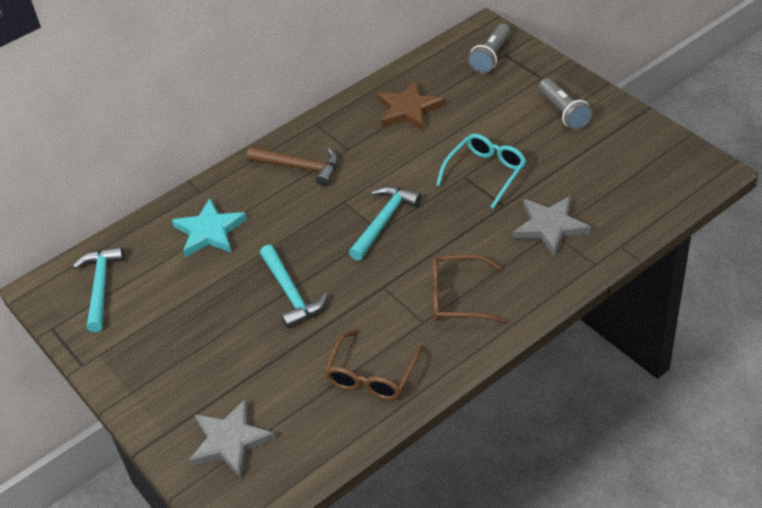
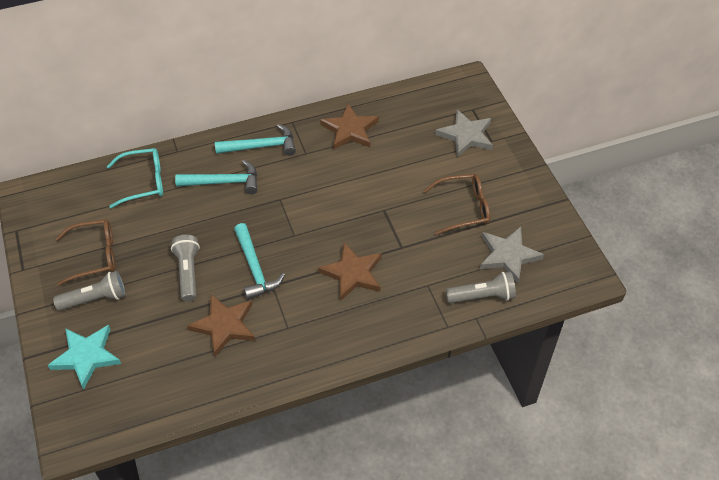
brown hammer: [247,147,338,187] = 1 -> none = 0
brown star: [377,80,445,131] = 1 -> [187,294,255,357] [318,242,382,301] [320,104,379,149] = 3
grey flashlight: [468,24,510,73] [539,78,592,130] = 2 -> [53,271,126,311] [171,235,200,301] [446,272,516,303] = 3

